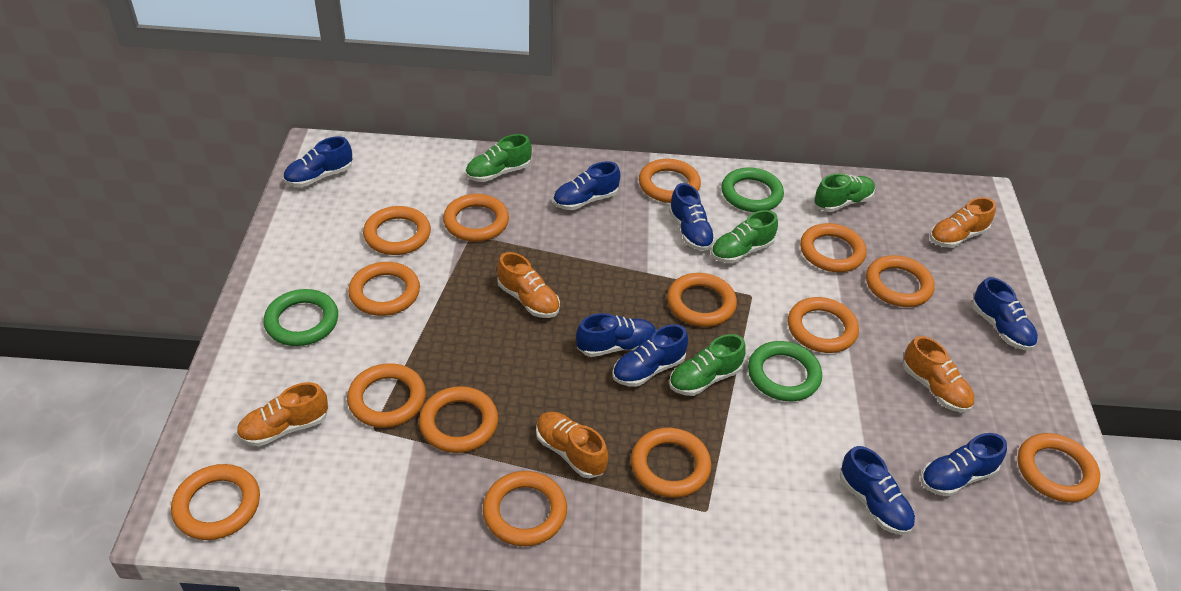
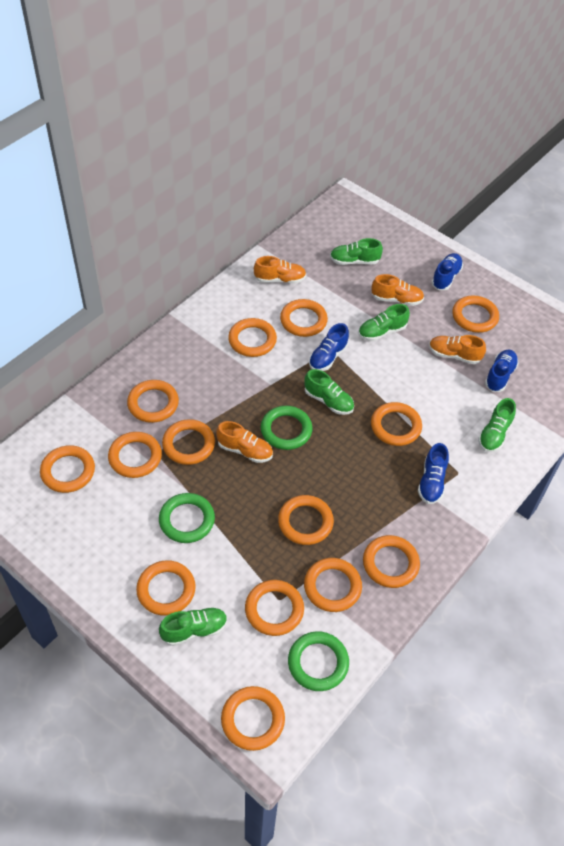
blue shoe: [283,136,352,187] [553,161,620,210] [576,313,656,357] [612,324,688,387] [669,183,715,251] [840,446,915,535] [921,433,1007,497] [972,277,1038,350] = 8 -> [309,323,349,371] [418,443,449,504] [431,253,463,290] [485,349,519,392] = 4
green shoe: [466,134,532,182] [669,334,746,396] [711,210,778,263] [814,173,875,212] = 4 -> [159,607,227,646] [304,369,354,415] [330,238,383,265] [358,304,410,341] [478,398,516,452] = 5
orange shoe: [236,382,328,446] [497,252,560,318] [536,412,608,478] [903,336,974,413] [930,197,996,248] = 5 -> [216,421,273,463] [254,256,306,283] [371,274,424,306] [429,335,486,364] = 4

